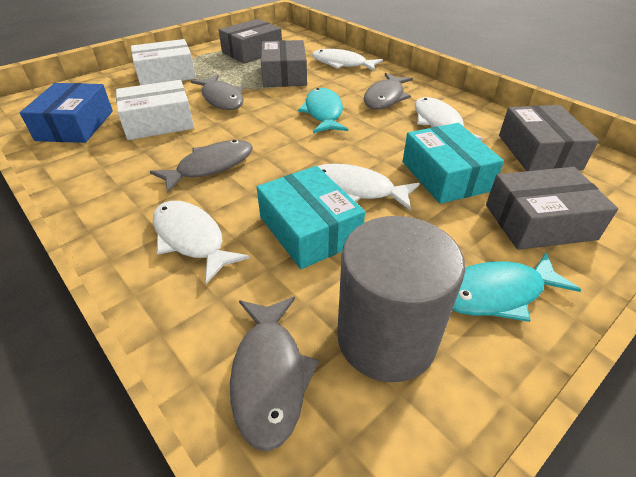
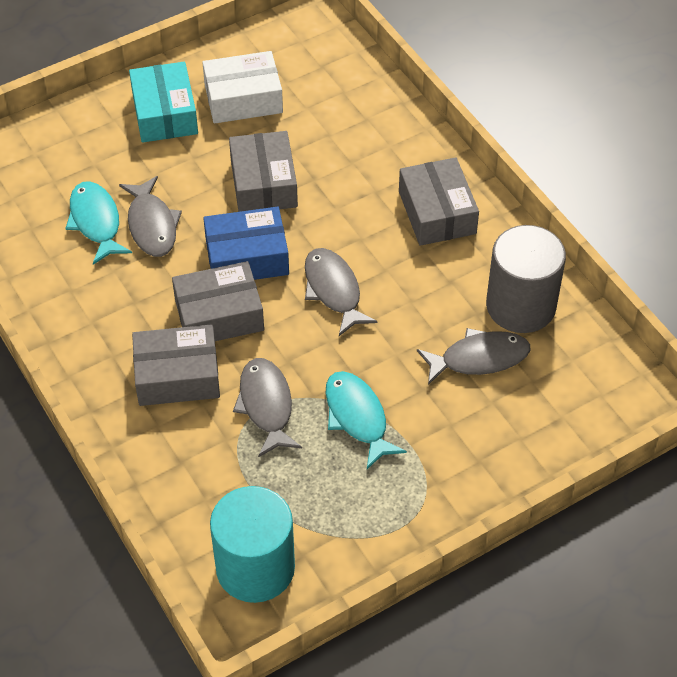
turquoise box: [257,166,365,269] [403,123,504,204] = 2 -> [129,62,198,143] = 1
turquoise cylinder: none = 0 -> [210,486,295,603] = 1
white box: [116,80,194,140] [131,39,196,85] = 2 -> [202,51,283,124] = 1
white fish: [153,201,250,284] [312,49,383,72] [318,164,420,211] [415,97,483,140] = 4 -> none = 0

